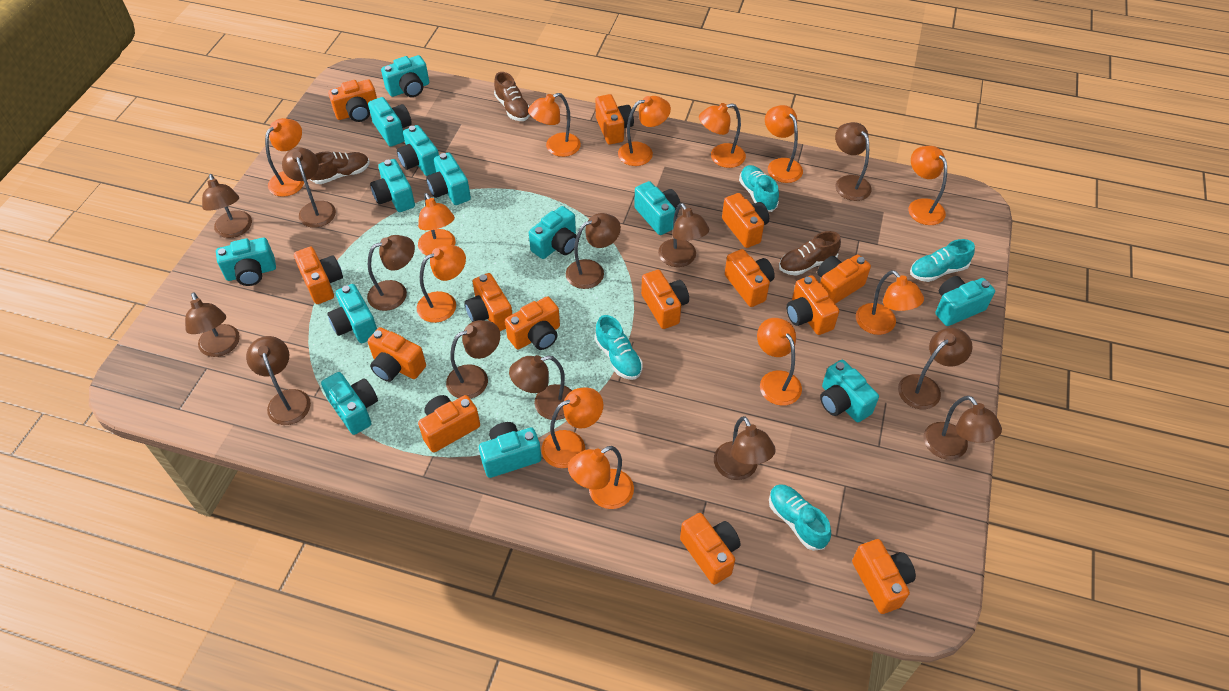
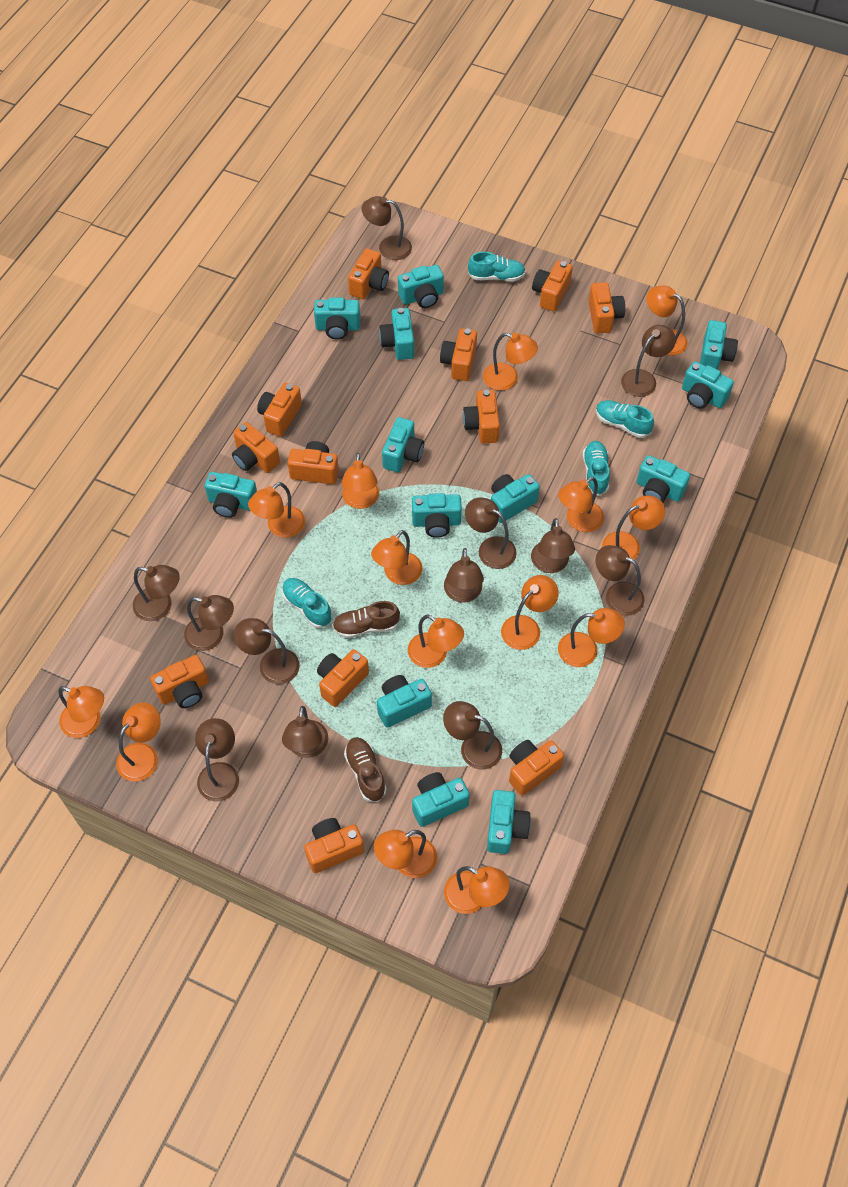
brown lamp: [185,292,240,357] [202,174,252,238] [246,336,311,425] [282,147,336,228] [367,235,415,311] [446,320,500,399] [509,355,572,420] [566,213,621,289] [658,203,709,267] [714,416,776,480] [835,122,872,201] [898,328,972,409] [924,396,1002,460] = 13 -> [133,565,180,621] [184,595,234,651] [195,718,239,801] [234,618,300,684] [282,706,328,758] [361,196,412,260] [443,701,502,770] [444,548,484,603] [465,498,517,569] [531,518,575,573] [595,545,644,616] [621,325,676,397] = 12
brown shoe: [310,151,370,184] [494,72,530,121] [779,231,841,276] = 3 -> [332,601,400,638] [344,737,387,802] = 2
orange camera: [294,247,343,304] [328,79,377,122] [368,327,426,382] [418,395,480,452] [464,273,512,331] [505,296,560,350] [595,94,634,145] [641,270,689,329] [680,513,740,585] [722,193,769,248] [725,249,775,307] [786,275,839,335] [817,255,871,304] [852,539,916,614] = 14 -> [150,655,209,708] [232,422,280,473] [257,383,302,437] [288,441,339,484] [304,818,364,873] [317,649,369,707] [348,248,389,299] [440,328,477,381] [463,390,500,444] [509,740,564,796] [532,260,573,312] [588,282,625,333] = 12
orange lamp: [265,118,304,197] [417,245,466,323] [418,193,456,256] [528,93,581,157] [541,388,603,468] [568,446,634,509] [618,96,671,166] [699,103,746,168] [757,318,802,406] [765,105,803,183] [856,270,924,335] [909,146,947,225] = 12 -> [58,686,104,738] [116,703,161,781] [248,482,305,538] [342,453,379,509] [371,530,422,585] [374,830,437,878] [408,614,464,668] [444,866,510,914] [483,333,538,391] [501,575,559,650] [558,477,604,532] [558,608,625,667] [602,496,665,559] [646,286,688,356] = 14

